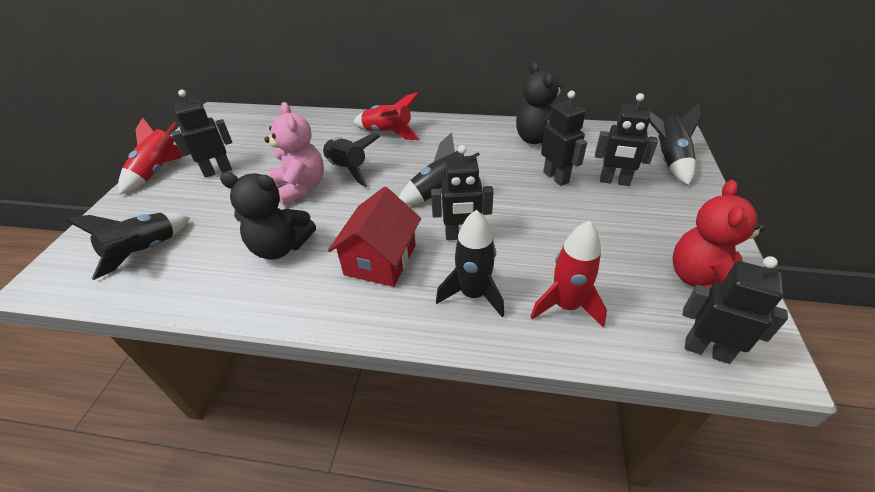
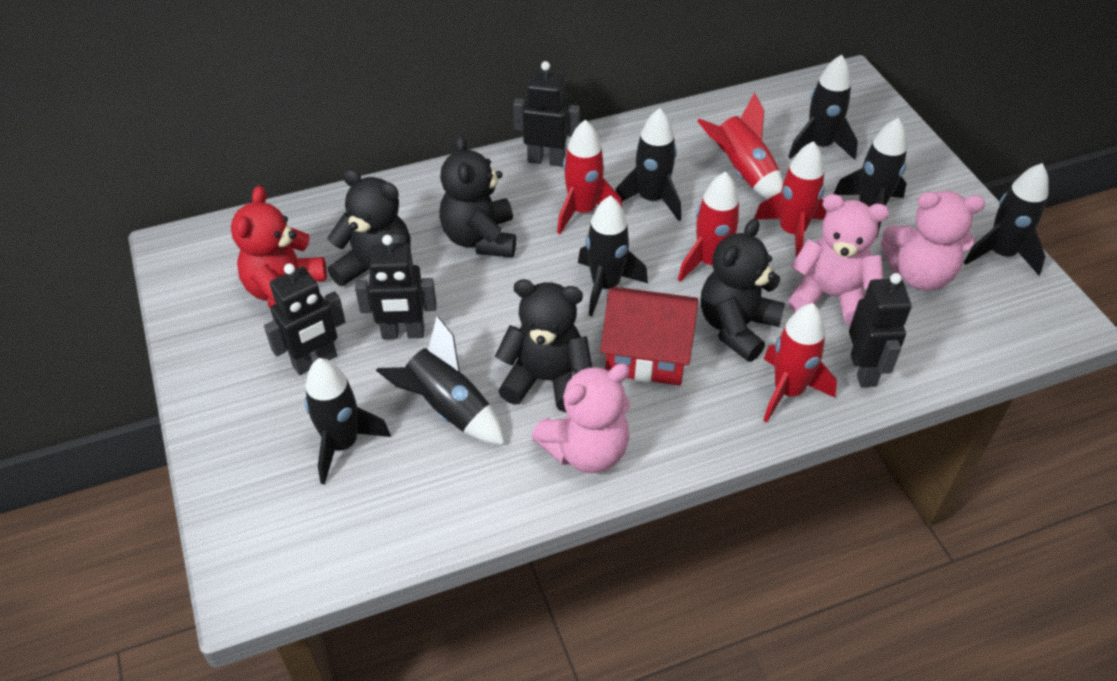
black robot: [171,89,232,178] [431,145,494,240] [541,91,587,186] [595,93,658,186] [683,256,788,364] = 5 -> [264,263,346,375] [355,235,436,339] [513,61,580,167] [849,273,911,387] = 4
black rocket: [65,213,190,280] [322,135,380,187] [399,133,480,206] [436,210,504,317] [649,104,701,185] = 5 -> [304,358,391,485] [376,316,505,445] [578,195,648,316] [616,108,681,221] [788,55,858,160] [833,118,907,238] [964,163,1049,275] = 7
black teddy bear: [220,172,316,260] [516,62,563,144] = 2 -> [327,169,411,286] [439,134,516,257] [495,279,592,412] [701,218,785,362] = 4
pink teddy bear: [264,102,324,205] = 1 -> [532,363,630,473] [788,194,889,326] [881,191,985,291] = 3
red rocket: [118,118,183,194] [353,92,420,140] [530,220,607,327] = 3 -> [557,120,622,234] [678,172,739,282] [697,92,783,199] [754,141,826,257] [763,303,837,423] = 5

